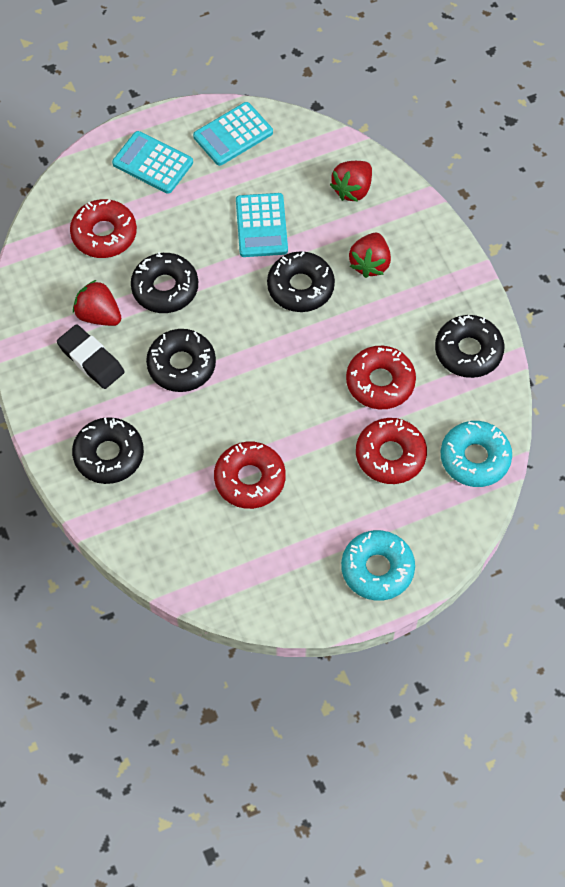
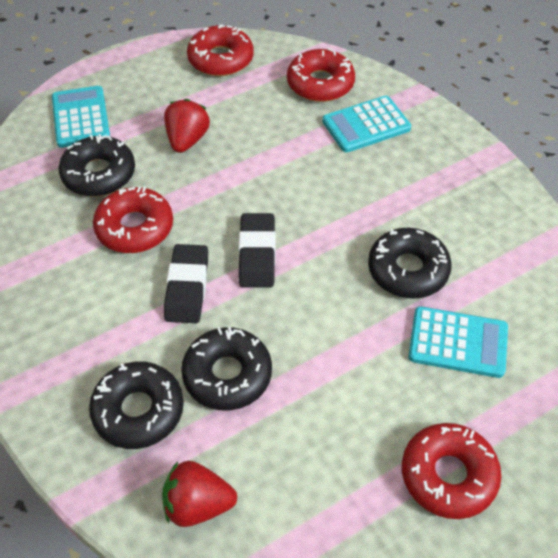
black donut: [72,417,144,484] [131,252,198,313] [146,329,216,392] [267,251,335,312] [435,315,504,378] = 5 -> [58,134,135,196] [89,361,184,449] [181,327,272,411] [368,228,452,299] = 4
black eraser: [57,324,124,389] = 1 -> [164,244,208,323] [239,213,276,288] = 2
red strawberry: [73,280,121,326] [330,161,372,202] [349,233,391,278] = 3 -> [162,461,237,527] [164,99,210,153] = 2
turquoise donut: [341,530,415,601] [441,421,512,487] = 2 -> none = 0

